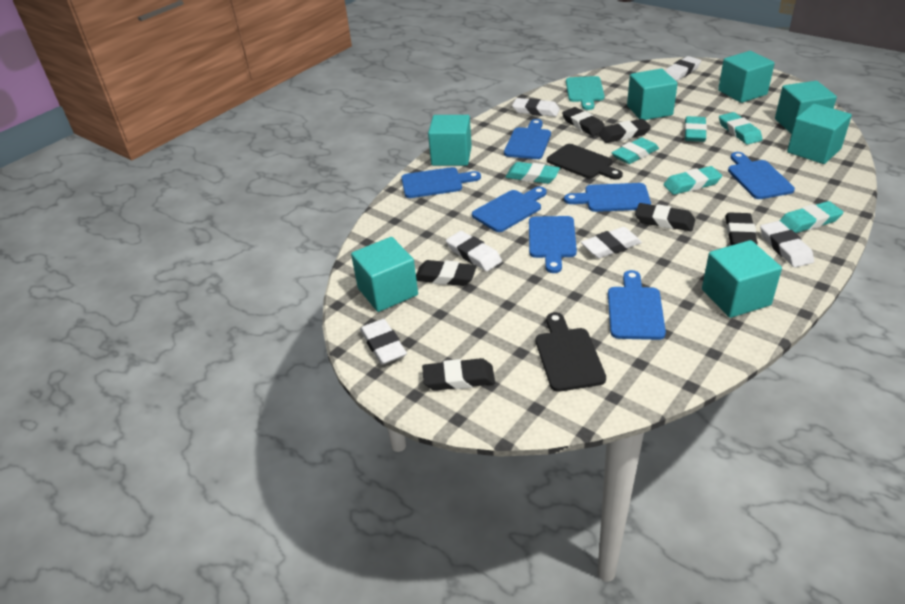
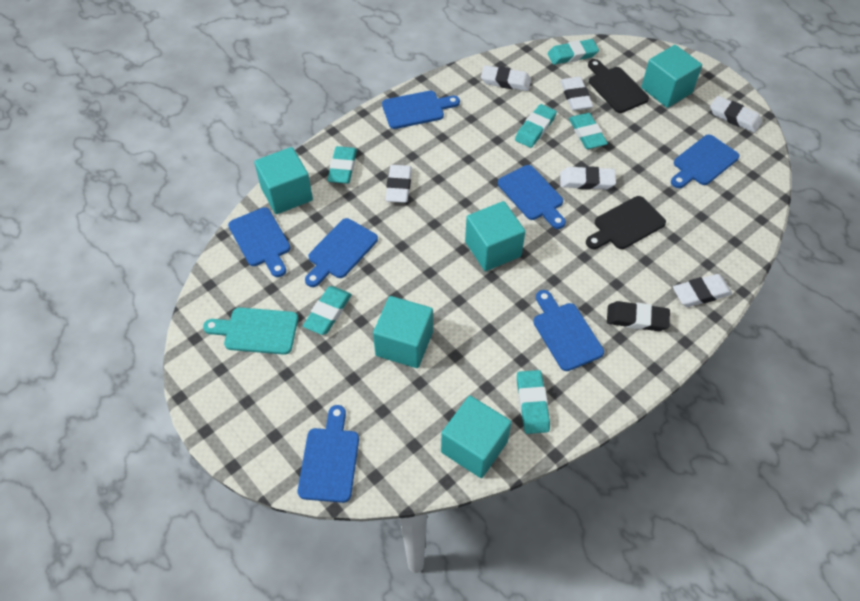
black eraser: [416,260,477,286] [422,358,495,391] [562,107,605,136] [598,119,651,143] [635,203,695,231] [725,212,758,245] = 6 -> [607,301,670,331] = 1
turquoise cube: [351,237,418,312] [428,115,472,166] [627,69,678,120] [702,240,782,318] [718,51,775,103] [775,81,837,134] [787,104,852,164] = 7 -> [254,147,313,214] [373,296,433,368] [441,396,512,478] [465,201,525,271] [641,45,702,108] = 5

